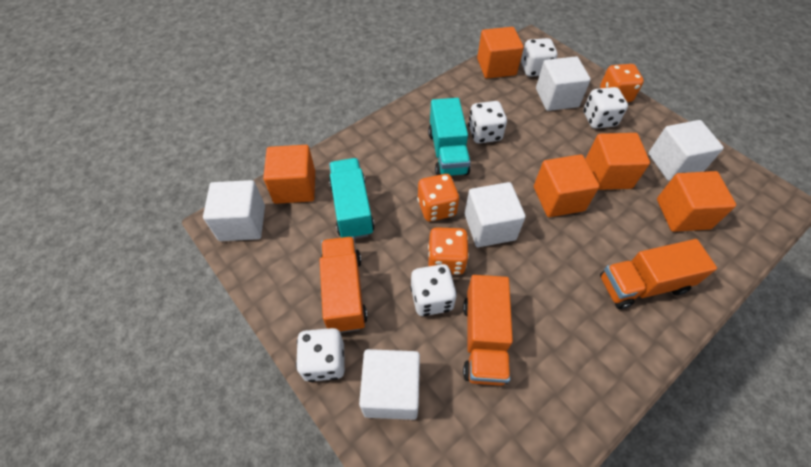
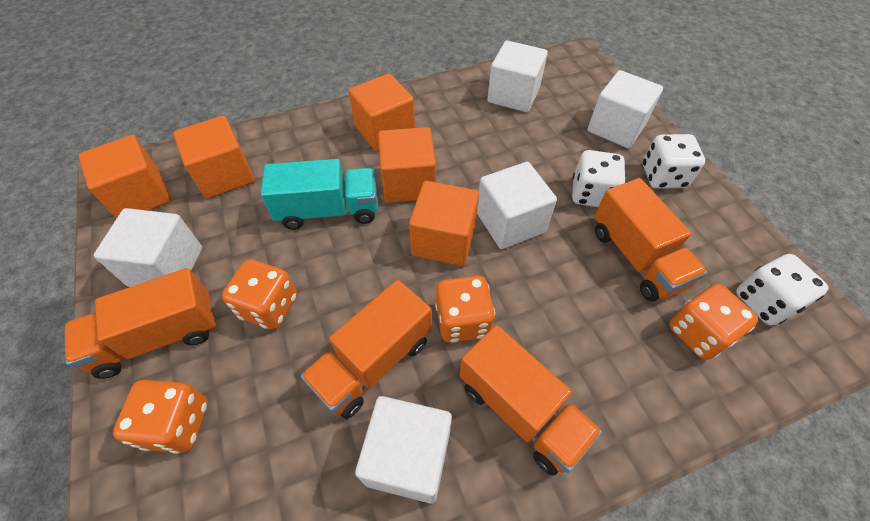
orange dice: [417,174,459,221] [428,227,469,275] [600,64,644,102] = 3 -> [113,380,208,454] [222,259,297,330] [435,276,495,343] [669,284,758,360] = 4
orange truck: [320,237,368,333] [463,275,513,386] [600,239,717,309] = 3 -> [65,268,216,379] [301,280,432,419] [459,325,602,476] [594,178,707,301] = 4
turquoise truck: [329,158,375,239] [428,98,471,176] = 2 -> [261,159,378,230] = 1
white dice: [296,328,345,382] [410,264,457,316] [468,101,507,143] [521,38,557,77] [583,87,628,129] = 5 -> [572,150,626,207] [643,134,705,189] [736,254,828,326] = 3

